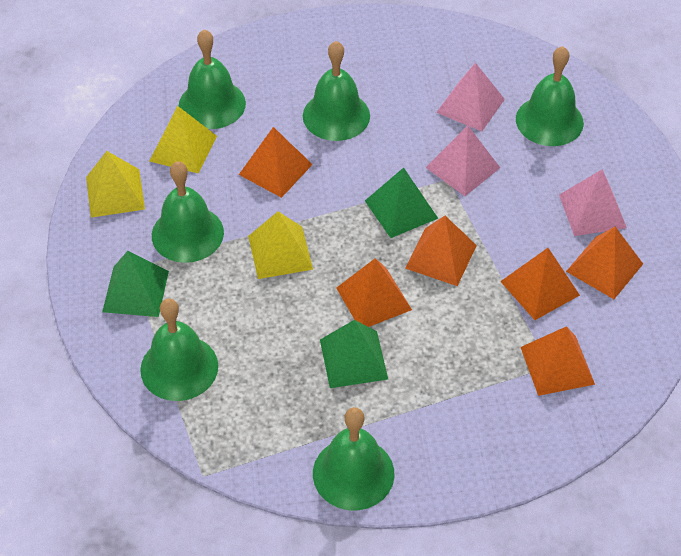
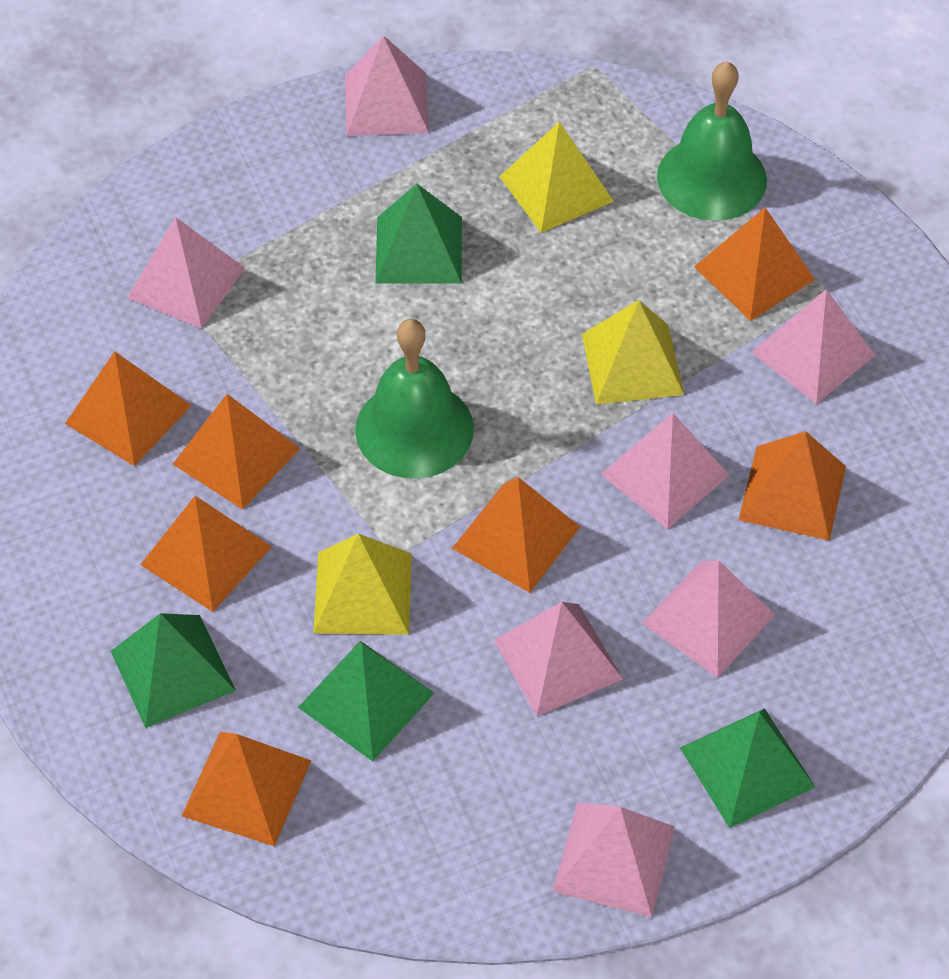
green bell: [140,298,218,401] [152,161,224,263] [179,29,246,129] [303,41,370,141] [313,407,395,510] [516,46,584,146] = 6 -> [355,319,474,479] [657,61,767,221] = 2
green pyramid: [102,251,169,317] [320,320,388,388] [365,168,438,238] = 3 -> [111,613,236,728] [298,641,434,762] [375,184,462,284] [680,708,815,828] = 4
orange pyramid: [239,127,313,198] [336,258,412,327] [405,216,477,286] [500,248,580,320] [521,326,595,396] [566,227,643,299] = 6 -> [65,351,192,466] [140,496,272,612] [173,394,300,510] [182,732,312,846] [452,477,580,593] [694,208,815,321] [738,431,846,541] = 7
pink pyramid: [426,125,500,196] [436,63,505,131] [559,169,627,236] = 3 -> [127,217,245,329] [345,35,429,136] [494,602,623,716] [552,802,675,917] [601,413,730,529] [642,560,775,678] [751,289,875,404] = 7

